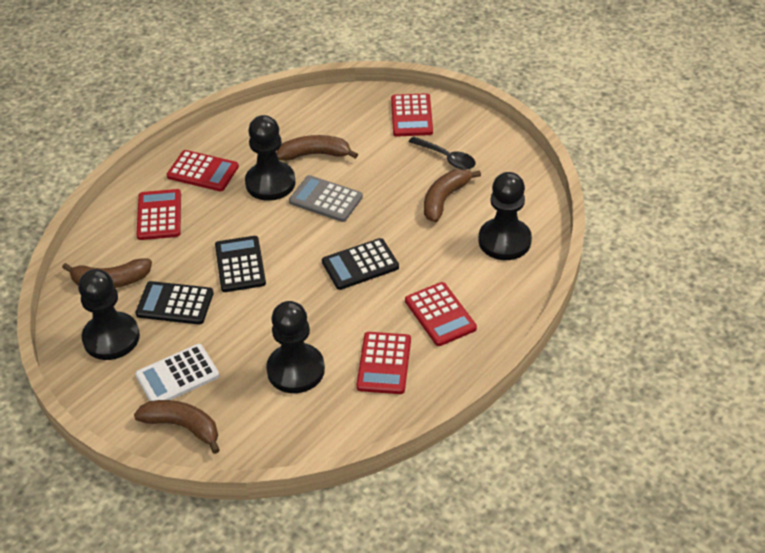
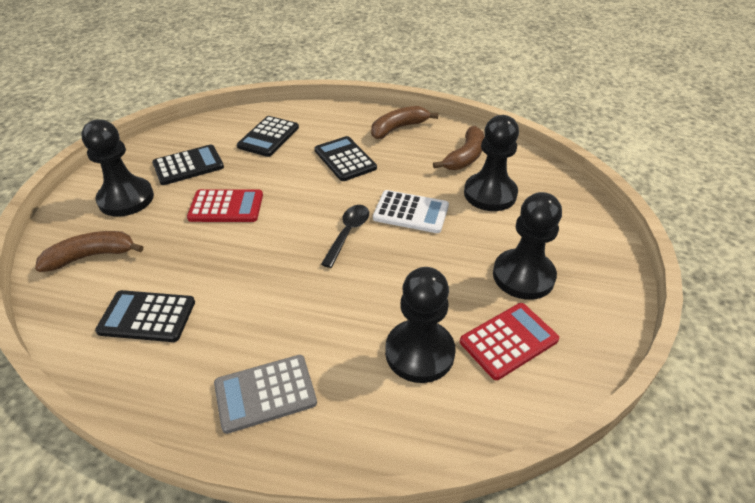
black calculator: [136,281,214,325] [215,236,266,292] [322,238,399,290] = 3 -> [95,290,195,342] [152,144,224,185] [237,116,299,157] [315,136,377,181] = 4
brown banana: [62,258,152,288] [134,400,220,454] [277,135,358,161] [424,170,481,222] = 4 -> [35,231,143,272] [371,106,439,139] [433,126,484,170] = 3
red calculator: [136,189,181,240] [167,150,239,191] [356,332,411,394] [391,93,433,136] [405,282,477,346] = 5 -> [187,189,263,222] [460,303,559,380] = 2

